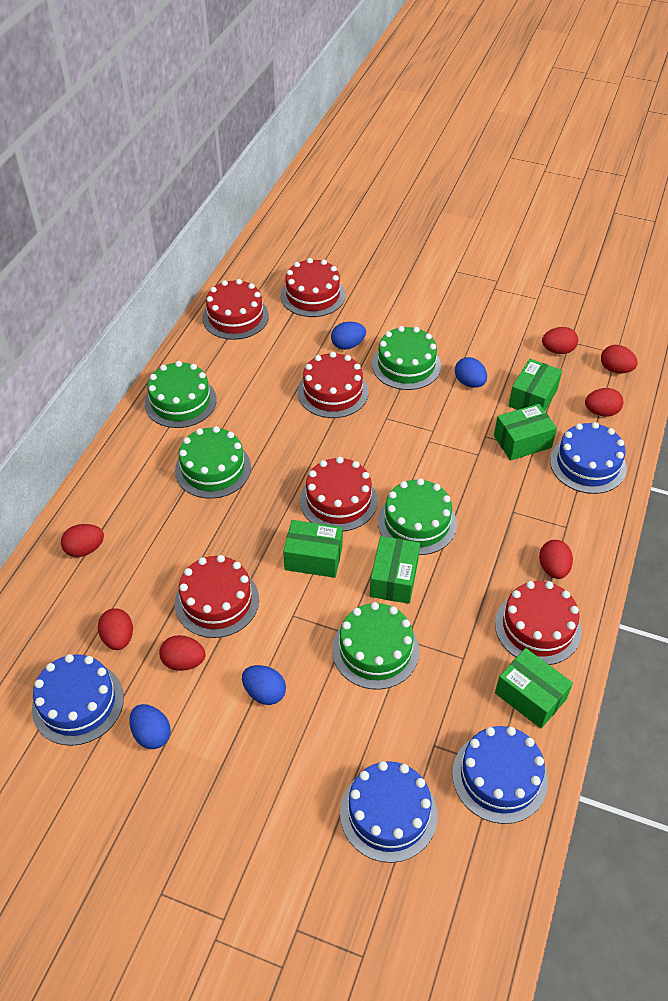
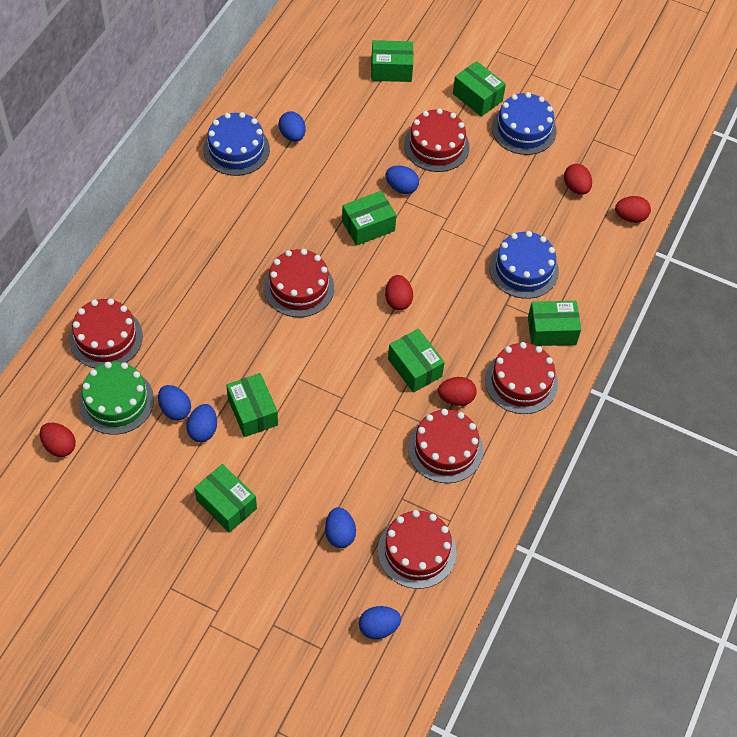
blue cake: [32,654,124,746] [340,761,437,863] [452,726,548,824] [550,422,627,494] = 4 -> [203,112,270,176] [489,231,559,299] [492,92,557,155] = 3
blue egg: [129,704,171,749] [242,665,286,705] [331,322,366,350] [455,357,487,388] = 4 -> [158,385,191,420] [186,404,217,442] [278,111,306,142] [325,507,356,548] [359,606,401,639] [386,166,419,194] = 6
green box: [283,520,343,578] [370,536,420,604] [494,404,557,461] [495,648,573,728] [509,359,562,411] = 5 -> [194,464,257,533] [226,373,278,437] [342,191,396,246] [371,40,413,82] [388,329,445,393] [453,61,506,117] [528,301,581,346] = 7
green cake: [145,361,217,428] [175,426,251,499] [332,602,419,689] [372,326,441,390] [378,478,457,555] = 5 -> [79,362,154,435] = 1
red egg: [61,524,104,557] [98,608,133,650] [159,635,206,671] [539,540,573,579] [542,327,578,354] [585,388,623,417] [601,345,638,373] = 7 -> [40,423,76,457] [385,275,413,310] [438,377,477,406] [564,164,592,195] [615,196,651,223] = 5

